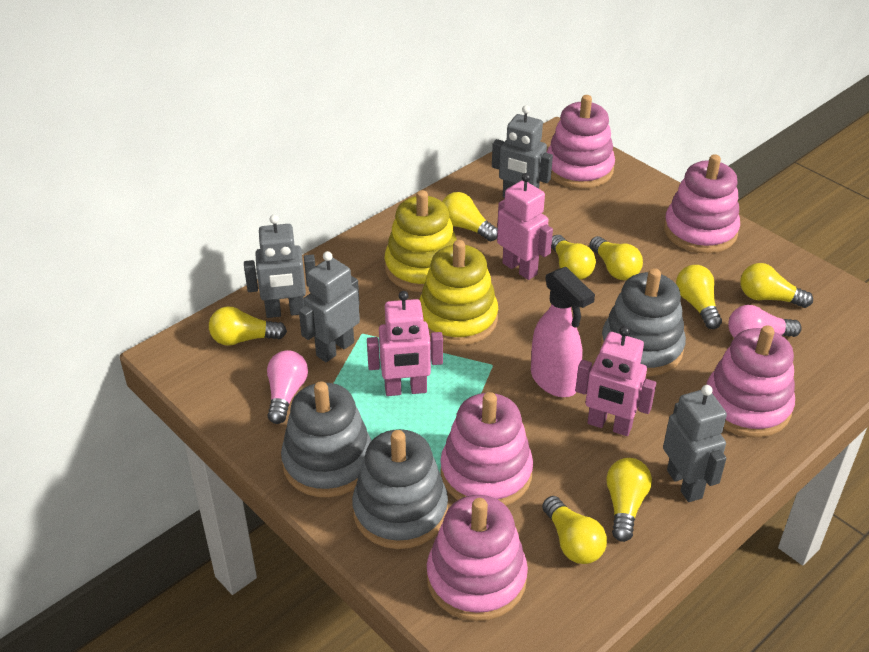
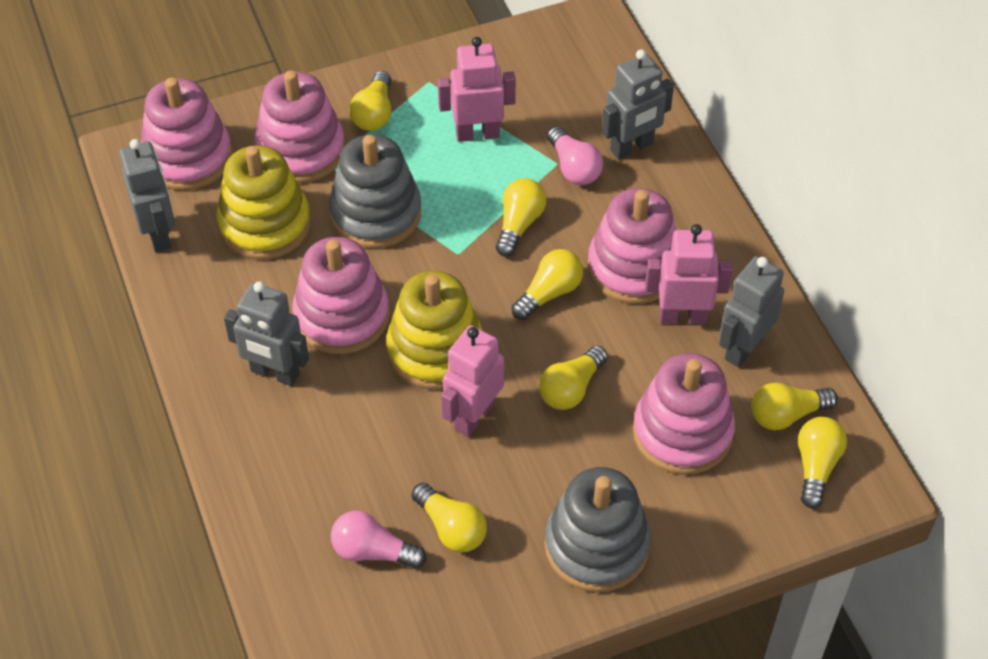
grey stacking toy: [281,381,372,497] [352,429,448,549] [601,268,686,376] = 3 -> [329,134,421,248] [545,467,651,592] = 2
pink spray bottle: [531,267,595,397] = 1 -> none = 0
yellow light bulb: [209,307,287,346] [442,192,498,241] [542,496,607,564] [551,235,596,280] [589,236,643,280] [606,458,652,542] [676,265,722,329] [740,263,813,308] = 8 -> [349,71,392,131] [412,482,487,552] [496,178,546,257] [512,249,583,320] [539,345,608,410] [751,383,838,430] [798,417,847,508] = 7

